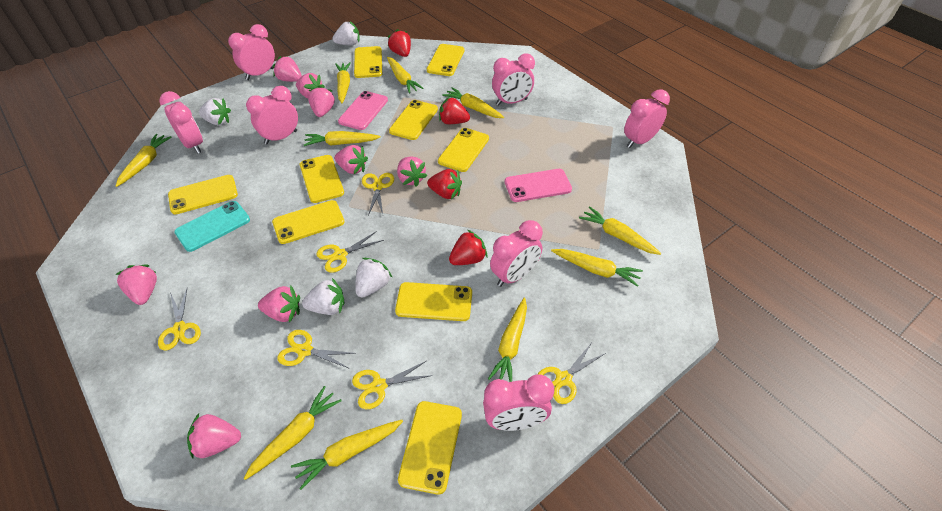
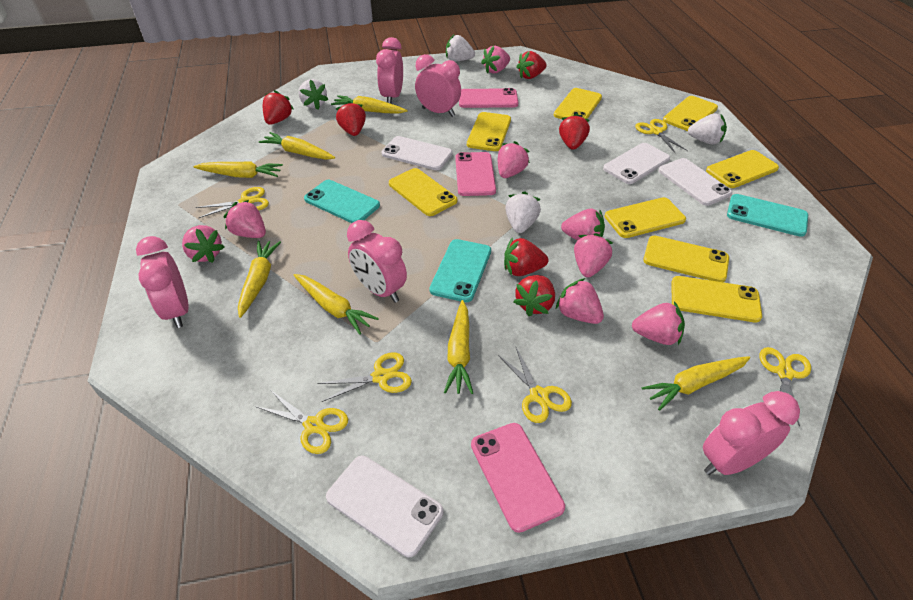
pink clock: [159,91,203,154] [228,24,275,80] [246,86,298,145] [483,374,554,431] [490,220,543,287] [492,54,535,106] [624,89,670,148] = 7 -> [136,236,189,328] [347,220,407,303] [376,37,403,104] [415,54,461,117] [703,391,800,475] = 5
pink phone: [338,91,388,130] [505,169,572,202] = 2 -> [455,152,496,196] [459,88,519,108] [471,423,565,533] = 3
red strawberry: [387,29,411,57] [427,169,462,199] [439,97,470,124] [449,230,487,265] = 4 -> [263,90,294,125] [336,101,366,136] [504,237,548,276] [514,275,555,316] [517,51,547,79] [559,113,590,150] = 6
turquoise phone: [174,201,250,252] = 1 -> [304,180,380,223] [429,239,491,302] [727,194,808,237] = 3
white phone: none = 0 -> [326,456,443,557] [382,136,453,170] [603,143,670,184] [658,158,732,206] = 4
yellow carrot: [116,134,172,187] [244,386,342,480] [291,420,403,490] [304,131,381,146] [335,62,351,103] [387,57,423,94] [442,87,504,118] [488,298,527,382] [551,249,643,287] [579,206,661,255] = 10 -> [193,161,283,178] [238,241,281,318] [259,132,335,160] [294,274,379,335] [331,95,407,114] [444,300,473,394] [642,356,750,411] = 7
yellow phone: [168,175,238,215] [272,200,345,244] [300,155,344,203] [354,46,382,78] [389,100,438,140] [395,282,472,321] [398,401,462,495] [427,44,464,76] [438,128,489,172] = 9 -> [389,168,457,216] [467,112,511,151] [554,88,602,119] [605,197,686,238] [643,236,729,282] [663,96,718,131] [671,276,762,323] [706,150,779,188] = 8

